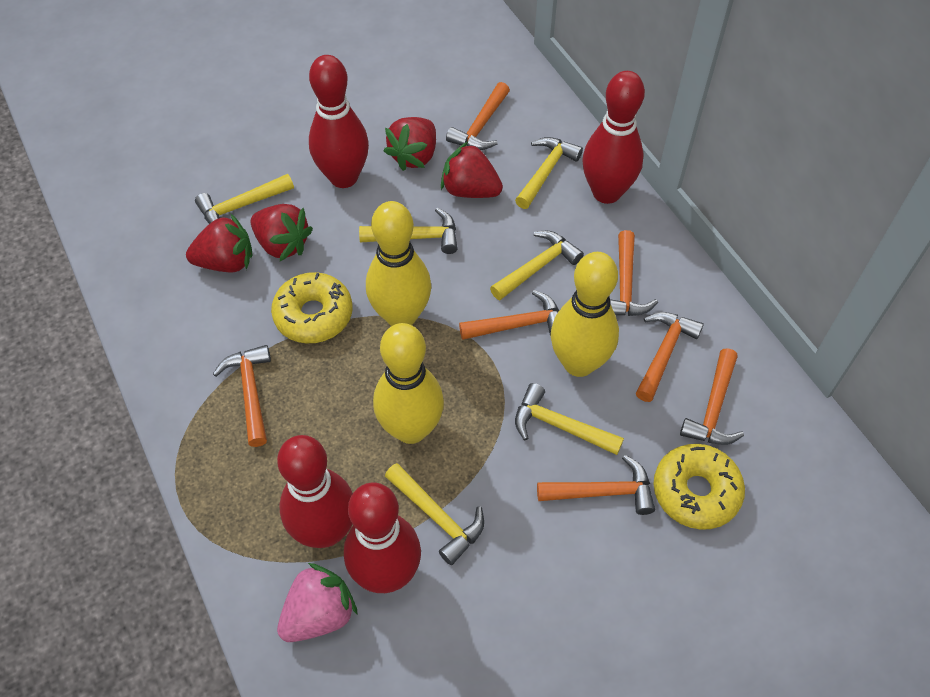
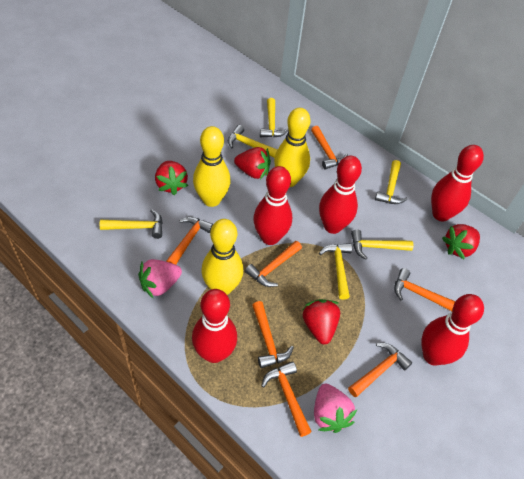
pink strawberry: [277,563,358,642] = 1 -> [138,259,182,299] [314,384,357,433] = 2
red bowling pin: [277,435,353,548] [309,55,369,188] [344,483,421,593] [582,71,645,204] = 4 -> [192,289,237,363] [253,166,292,245] [319,156,362,234] [421,294,484,366] [431,145,484,221] = 5
yellow donut: [271,272,352,344] [654,444,745,530] = 2 -> none = 0

